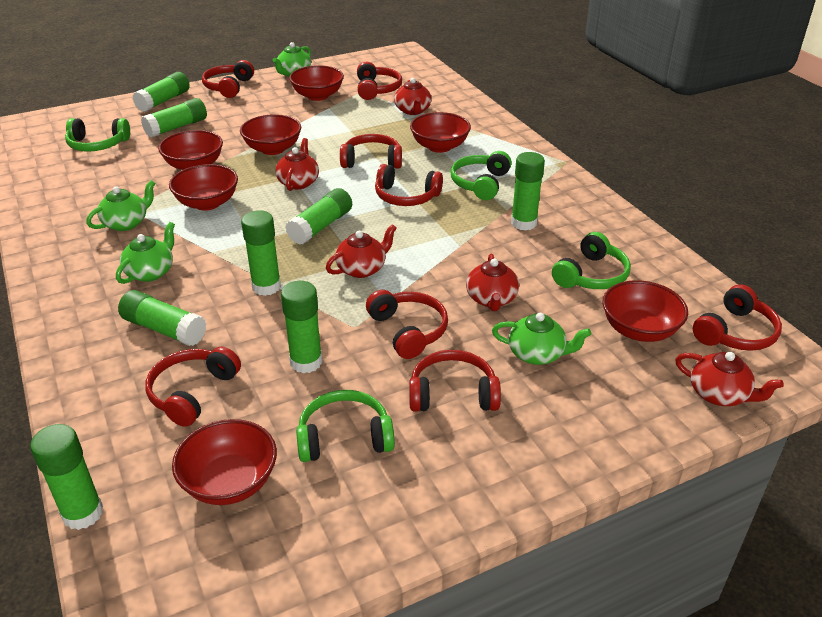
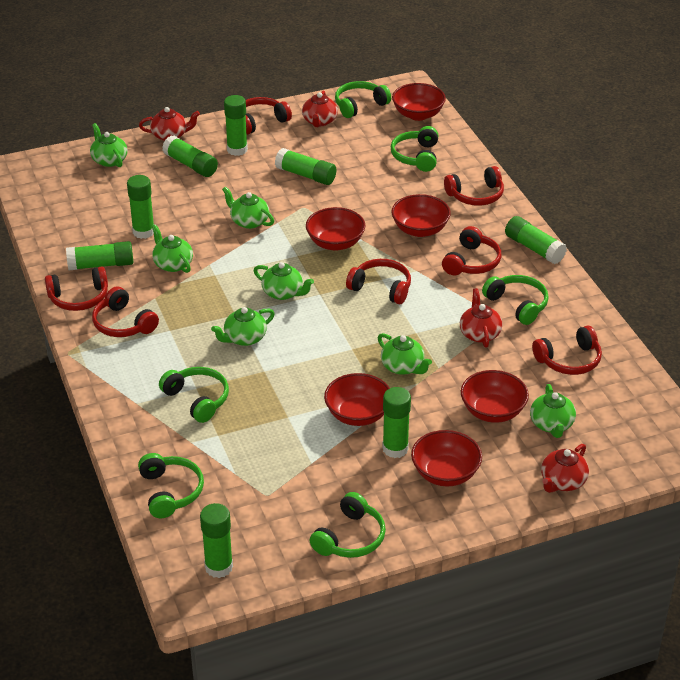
green headphones: [65,118,130,152] [296,390,395,462] [450,151,512,200] [552,232,631,289] = 4 -> [138,453,204,518] [159,367,229,423] [310,492,386,558] [335,81,391,118] [391,126,438,172] [482,275,549,325] = 6
green teapot: [86,180,155,231] [116,222,175,284] [273,42,311,76] [492,313,591,365] = 4 -> [90,123,128,167] [152,225,193,273] [211,307,275,346] [222,187,274,229] [253,262,314,300] [378,333,432,375] [530,384,576,438] = 7
red bowl: [158,130,223,170] [169,164,238,211] [172,419,277,505] [240,114,301,155] [289,65,344,101] [410,112,471,153] [603,280,688,342] = 7 -> [306,207,365,251] [324,373,390,426] [391,194,451,237] [392,83,446,121] [411,430,482,486] [461,370,529,423] = 6
red headphones: [145,347,241,427] [202,60,254,98] [340,134,402,169] [357,62,402,100] [366,290,448,359] [375,164,443,206] [409,350,501,412] [693,284,782,351] = 8 -> [45,267,108,311] [92,286,159,337] [246,97,292,135] [346,259,411,304] [442,226,502,275] [444,166,504,206] [532,326,602,375] = 7
red teapot: [275,138,319,191] [326,224,397,278] [394,78,432,115] [466,254,519,311] [675,352,784,406] = 5 -> [139,107,200,141] [302,91,338,127] [460,288,503,348] [541,444,589,493] = 4

